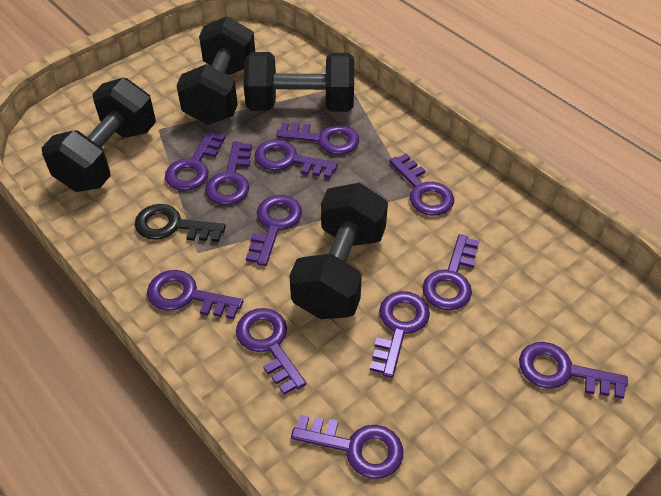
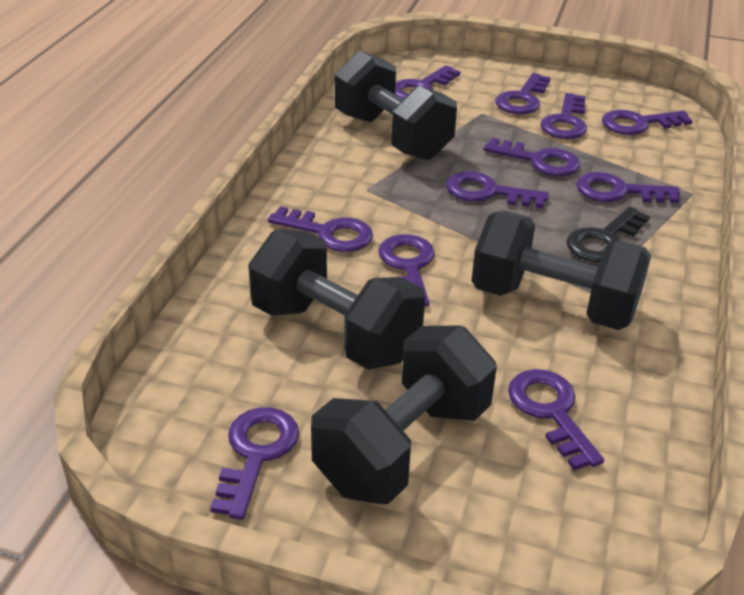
purple key: [147,270,243,319] [165,130,225,191] [205,141,252,205] [236,308,306,395] [246,195,302,266] [254,139,338,178] [276,123,359,155] [291,414,403,479] [370,291,430,378] [389,153,454,216] [422,234,479,310] [519,342,628,399] = 12 -> [210,407,299,520] [268,206,373,252] [378,234,435,306] [395,65,460,99] [446,171,549,208] [484,137,580,176] [495,73,551,114] [508,369,604,470] [540,93,587,139] [576,172,680,203] [602,110,693,135] = 11

